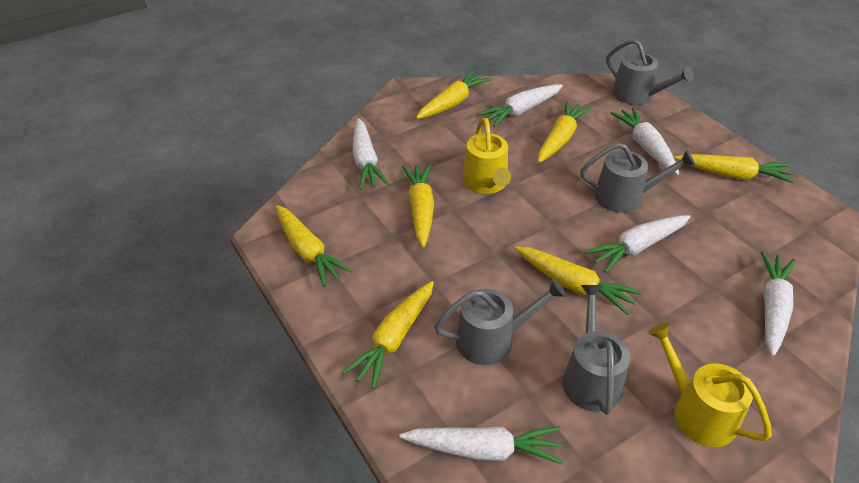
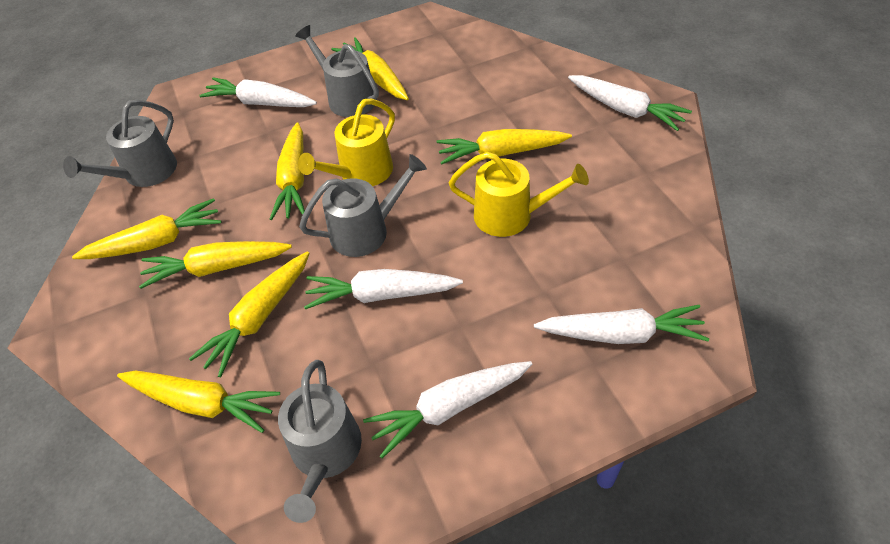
white carrot: [353,118,389,189] [399,426,563,465] [477,85,563,127] [584,215,691,273] [611,107,679,175] [760,251,796,357] = 6 -> [199,77,317,107] [304,269,463,309] [363,361,532,458] [534,305,709,344] [568,75,692,131] = 5

